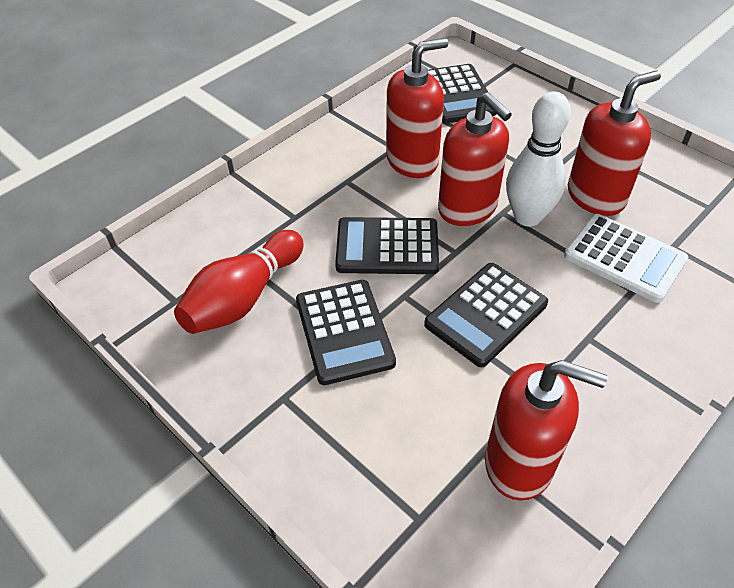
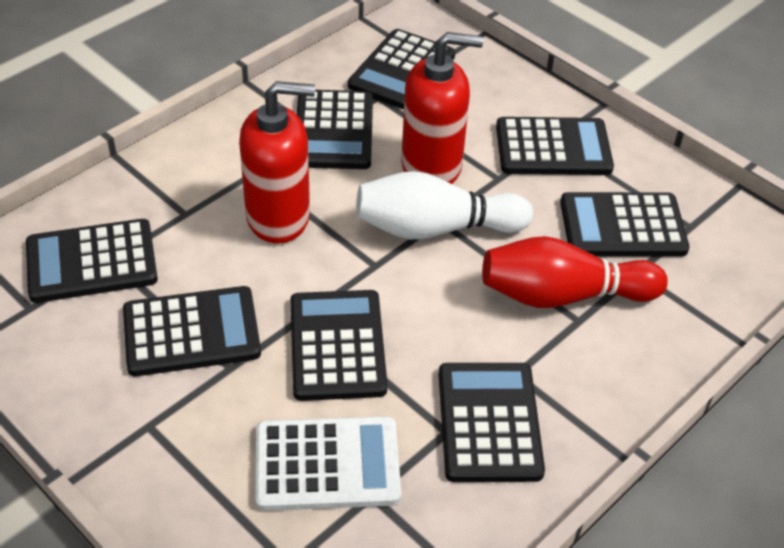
black calculator: [296,280,396,385] [335,217,439,274] [424,263,548,367] [428,64,496,124] = 4 -> [26,219,158,303] [123,286,261,376] [291,290,387,401] [296,90,373,169] [348,29,455,109] [439,363,545,482] [496,117,614,175] [560,192,689,257] = 8
red soap dispenser: [386,38,448,178] [438,92,512,226] [485,360,607,501] [568,71,661,216] = 4 -> [239,81,315,243] [401,32,483,184] = 2

